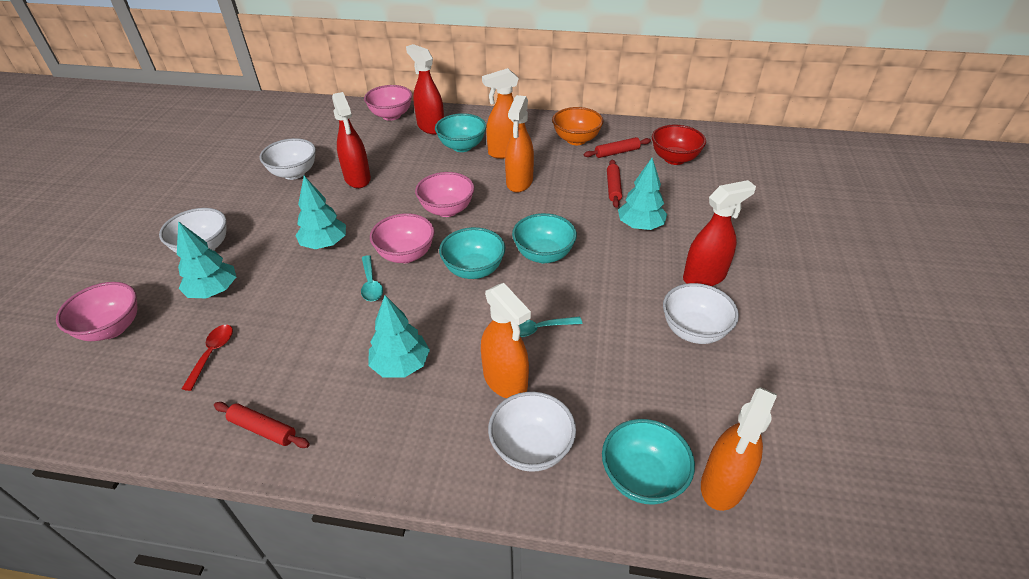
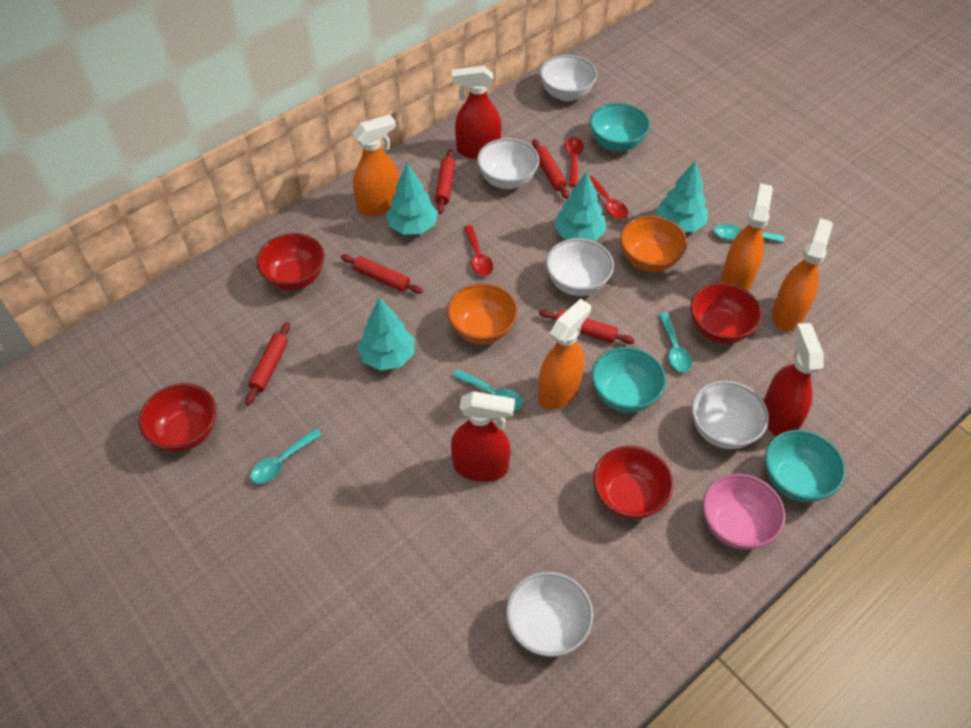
orange bowl: [552,107,603,145] = 1 -> [447,283,518,344] [620,216,687,272] = 2
pink bowl: [56,282,138,341] [364,85,412,121] [370,213,434,263] [415,172,474,217] = 4 -> [703,474,785,550] = 1
red bowl: [652,125,706,165] = 1 -> [139,383,216,452] [256,233,325,290] [593,446,674,519] [690,283,762,344] = 4
red rolling pin: [214,402,310,448] [584,137,651,158] [607,159,622,208] = 3 -> [245,322,290,405] [341,254,423,294] [435,149,455,214] [532,139,569,199] [539,309,635,344] = 5
red spoon: [182,325,233,391] = 1 -> [464,225,493,276] [564,137,584,187] [589,176,628,219] = 3
turquoise bowl: [435,113,486,152] [439,227,505,279] [512,213,577,263] [602,419,695,505] = 4 -> [590,103,650,152] [591,347,666,413] [765,430,846,502] = 3
turquoise spoon: [361,255,383,301] [519,317,582,337] = 2 -> [250,428,322,484] [453,369,523,411] [659,312,692,372] [714,224,784,242] = 4
white bowl: [159,208,227,253] [259,138,316,180] [488,392,576,472] [663,283,739,344] = 4 -> [477,138,539,189] [506,572,594,657] [540,55,597,101] [546,238,614,296] [692,381,769,449] = 5

